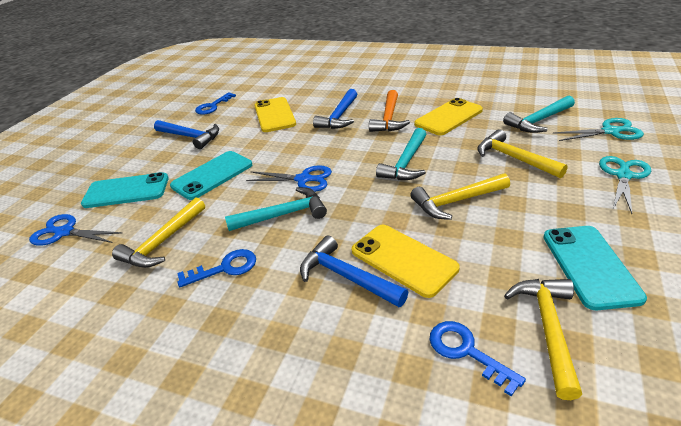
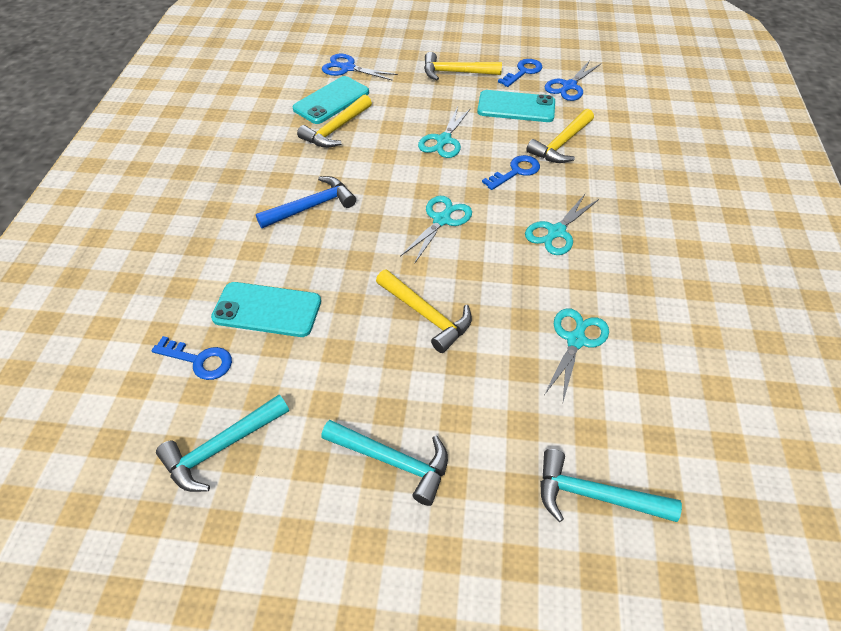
blue hammer: [154,120,219,149] [300,236,408,307] [313,89,357,129] = 3 -> [256,176,356,228] = 1
orange hammer: [369,90,410,132] = 1 -> none = 0
turquoise scissors: [553,118,644,141] [599,156,651,214] = 2 -> [400,196,472,264] [418,107,471,158] [525,194,599,255] [544,308,609,402] = 4
yellow phone: [254,97,296,132] [352,225,460,298] [414,98,483,136] = 3 -> none = 0

